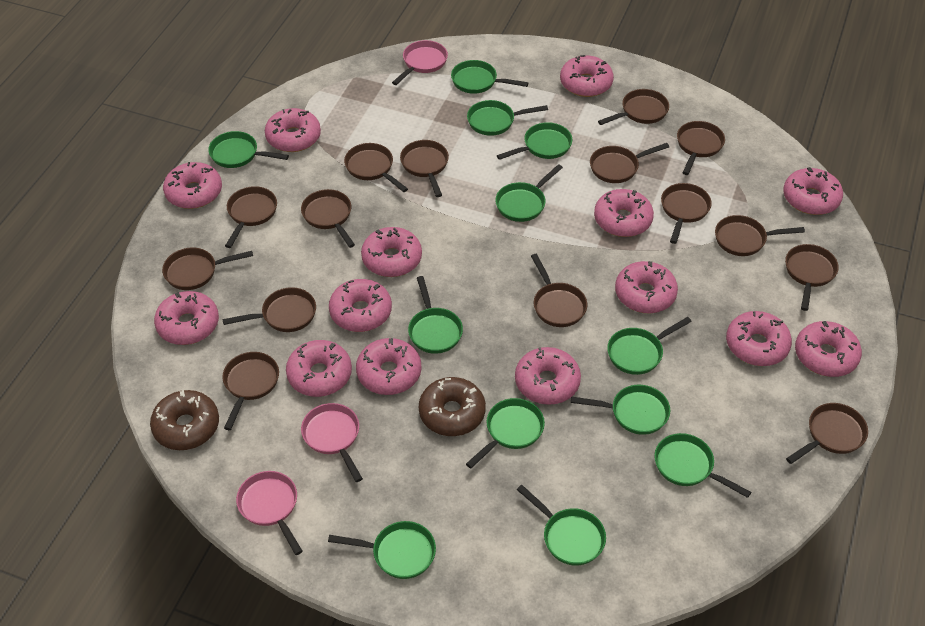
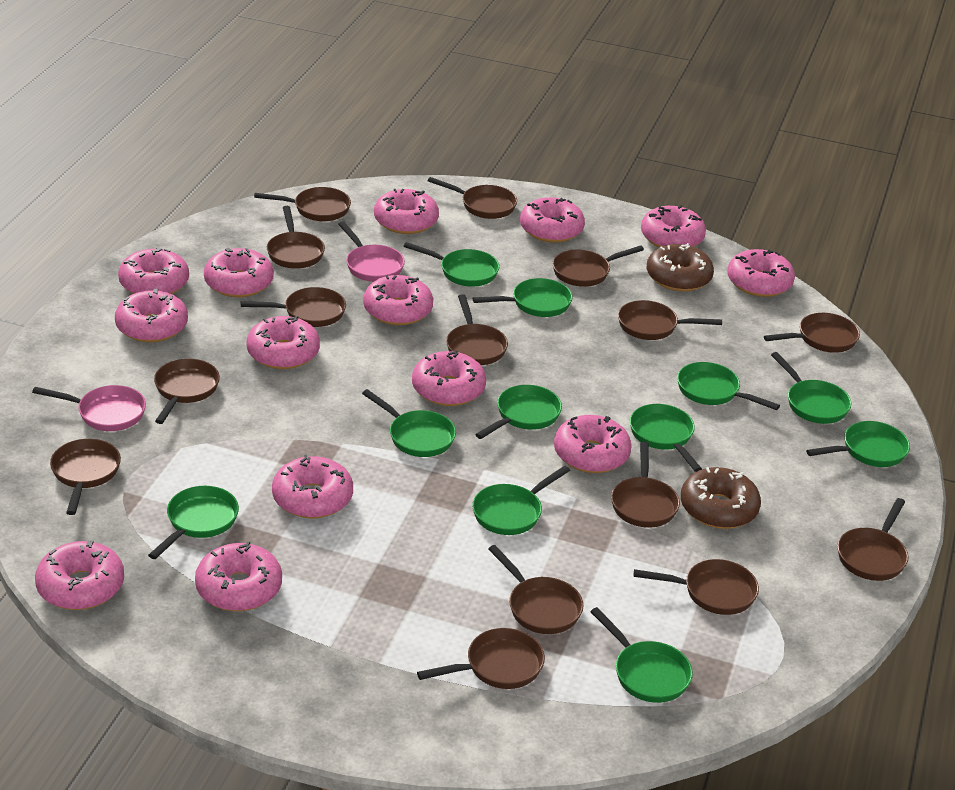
green pan: [208,131,289,168] [328,521,436,579] [408,276,463,354] [451,60,528,94] [466,398,545,468] [467,100,548,136] [495,164,563,222] [497,122,572,160] [517,485,606,566] [571,385,670,435] [607,317,692,375] [654,433,751,498] = 12 -> [148,486,239,559] [362,389,456,457] [404,242,499,287] [472,466,570,535] [473,278,573,317] [475,385,562,439] [590,607,693,703] [630,404,702,472] [677,362,780,410] [771,352,851,424] [806,421,910,467] = 11
pink pan: [236,471,303,555] [301,403,363,482] [392,40,448,85] = 3 -> [32,385,146,431] [338,221,405,282] = 2

